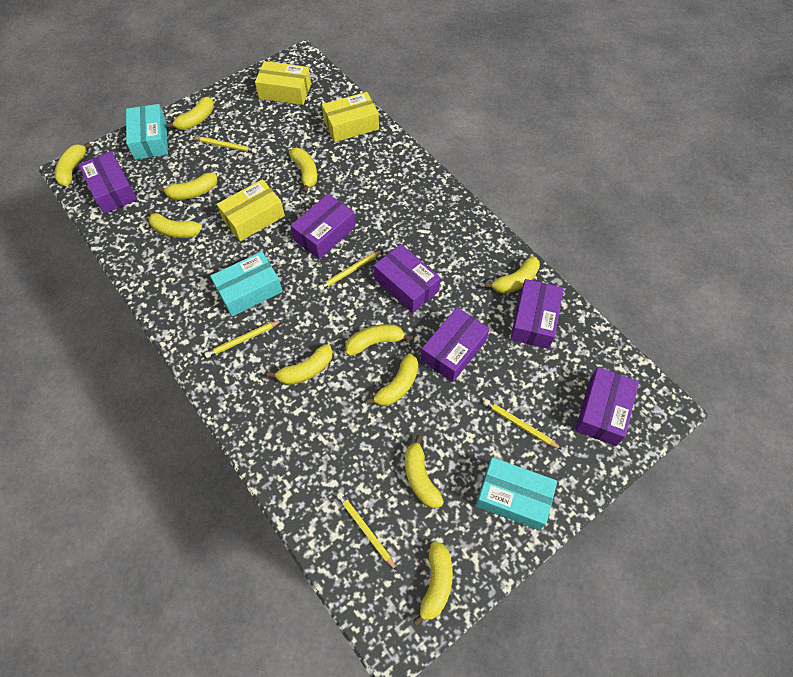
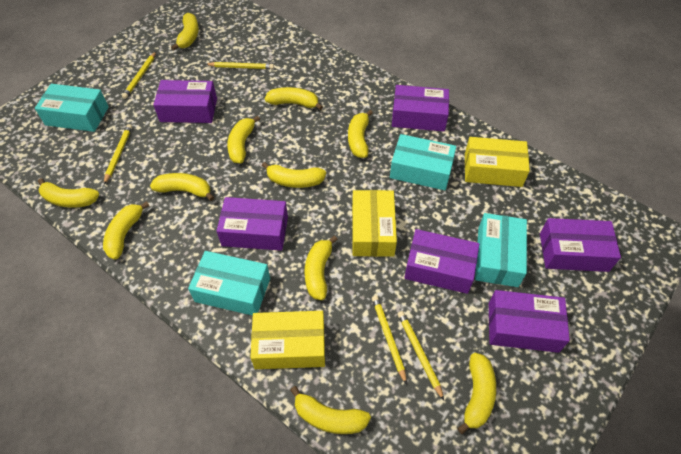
turquoise box: [126,104,168,160] [210,252,283,317] [475,457,557,530] = 3 -> [35,84,109,132] [188,251,270,316] [390,134,456,190] [475,213,527,287] = 4

